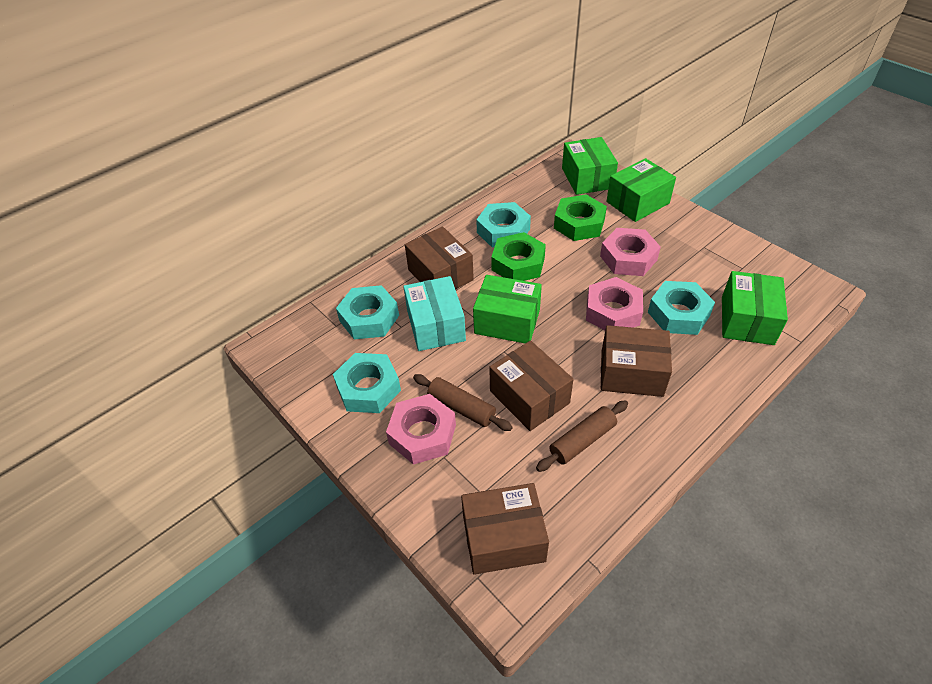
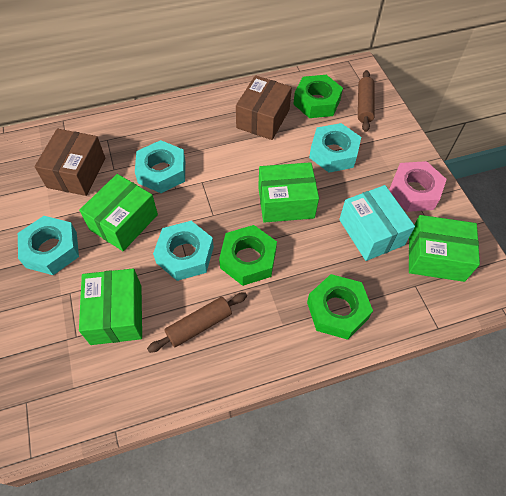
brown box: [405,226,474,290] [461,483,549,575] [489,341,574,431] [601,325,672,397] = 4 -> [34,129,105,196] [236,75,292,140] = 2
green nut: [491,232,546,281] [554,195,607,241] = 2 -> [219,225,277,286] [293,75,343,118] [307,274,373,340] = 3
pink nut: [386,394,456,465] [586,277,643,330] [600,228,661,276] = 3 -> [389,161,447,212] = 1

